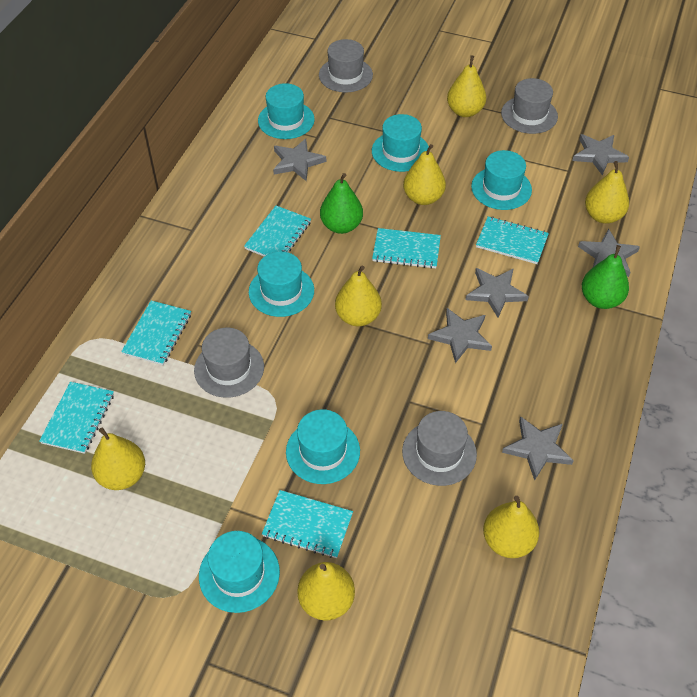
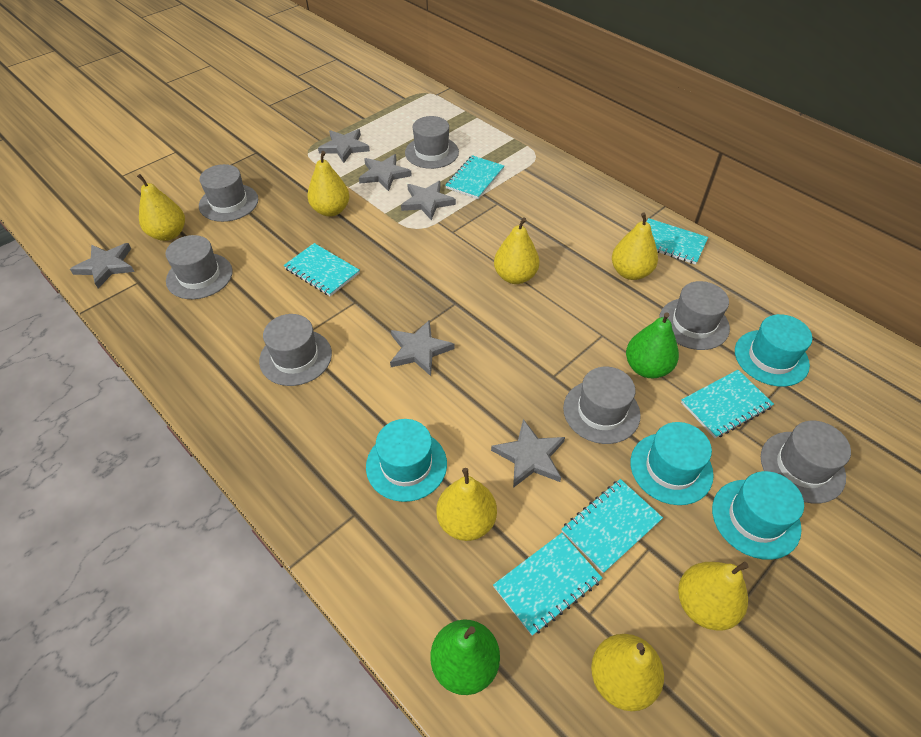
grey hat: [194,328,264,398] [319,39,373,92] [402,411,477,486] [501,78,558,134] = 4 -> [166,235,233,299] [199,164,258,222] [259,314,332,386] [405,116,459,169] [563,367,641,444] [659,281,730,350] [761,421,851,504] = 7
turquoise hat: [199,531,280,613] [249,251,314,317] [258,83,315,139] [286,409,360,484] [372,114,429,172] [471,150,532,210] = 6 -> [366,419,447,502] [630,422,714,505] [712,471,804,560] [735,314,812,387] = 4

